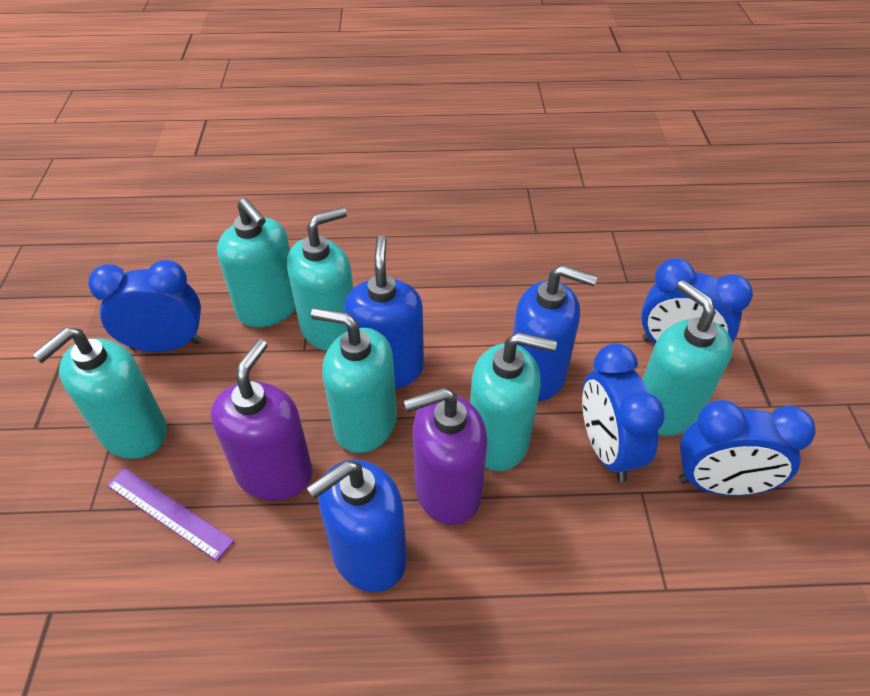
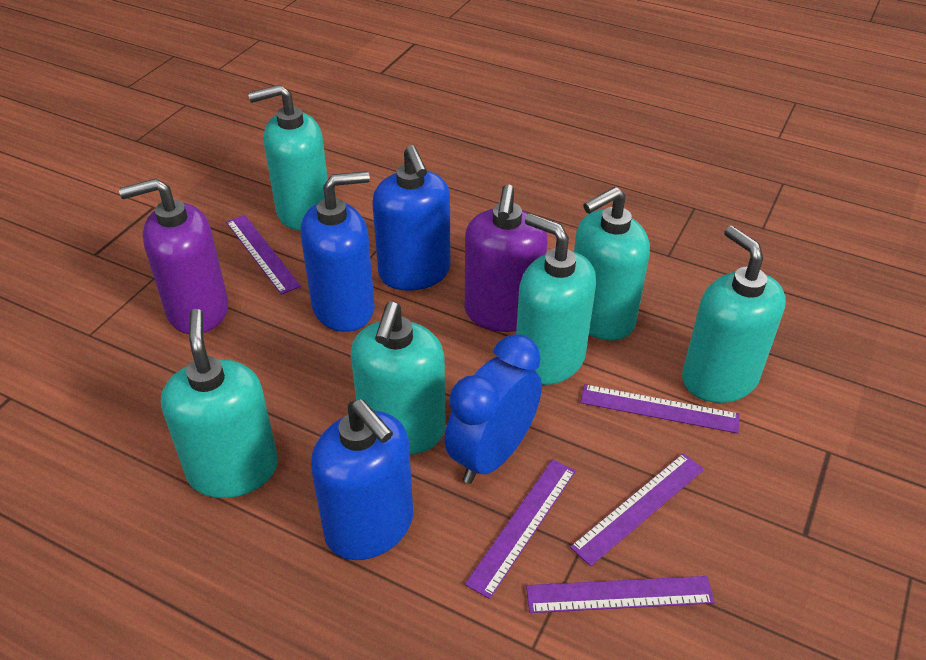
blue clock: [88,260,202,352] [582,344,665,482] [641,258,753,343] [679,400,816,496] = 4 -> [444,334,542,484] = 1
purple ruler: [107,468,234,561] = 1 -> [226,215,301,295] [465,459,576,599] [526,576,715,613] [570,453,704,566] [580,384,740,433] = 5

